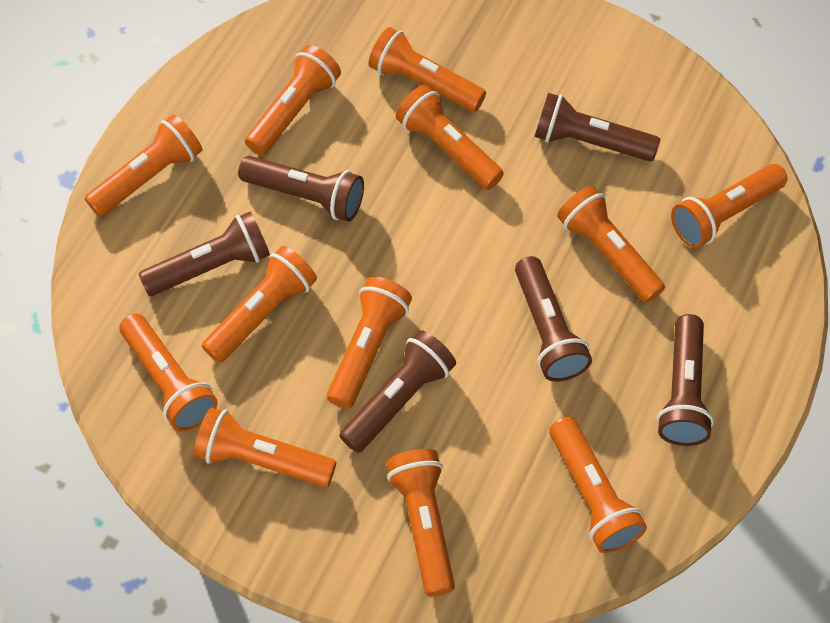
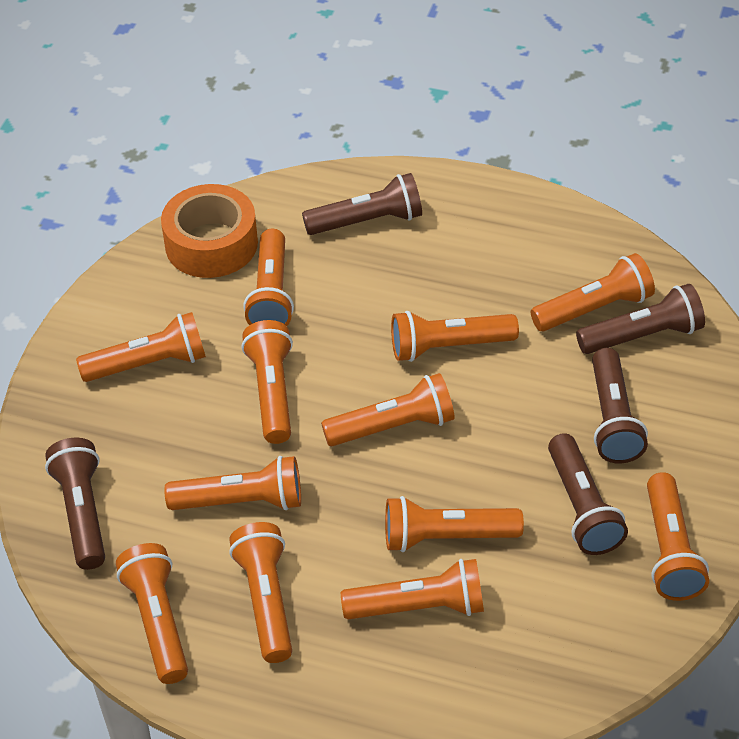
brown flashlight: [139,211,270,296] [238,156,364,222] [339,330,456,453] [515,256,592,382] [535,93,660,161] [657,314,714,446] = 6 -> [45,438,105,570] [302,173,422,235] [548,433,628,555] [576,284,705,354] [592,348,648,464] = 5
orange tape: none = 0 -> [161,184,258,278] = 1

